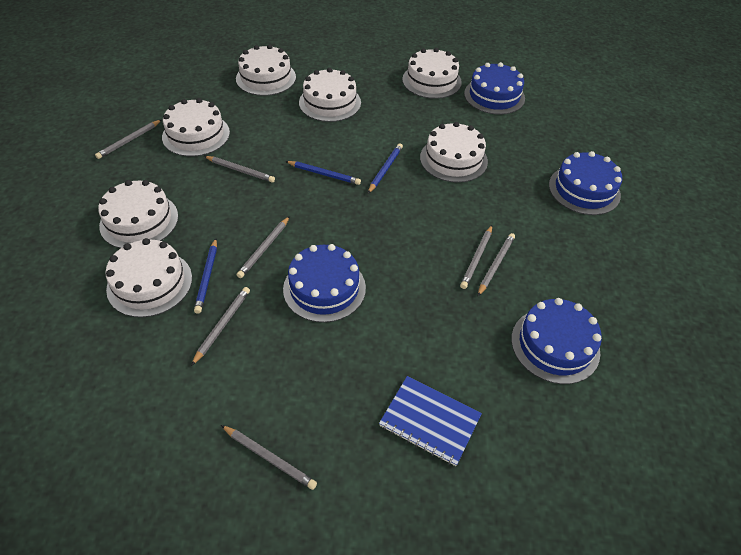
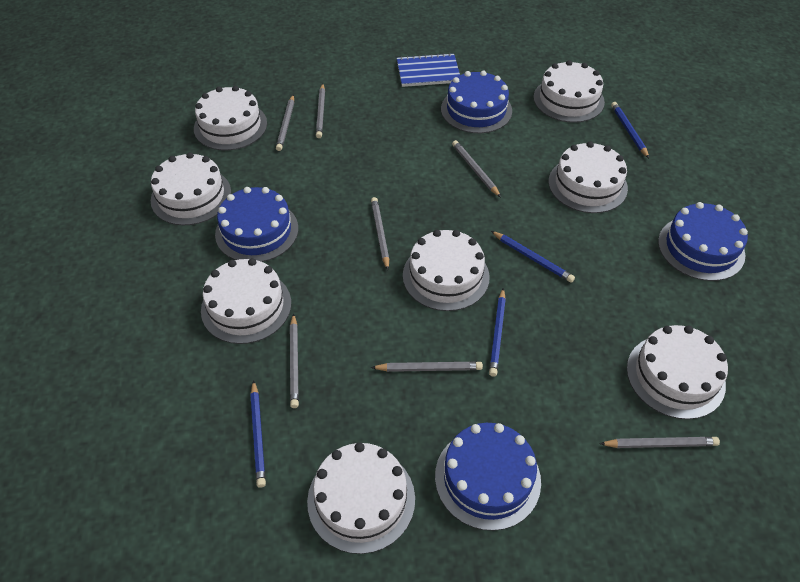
blue pencil: [194,239,217,314] [285,161,361,185] [368,143,403,193] = 3 -> [250,380,266,488] [489,288,506,377] [491,231,575,283] [611,102,649,158] = 4
white cake: [98,180,178,248] [105,238,192,317] [162,98,230,157] [236,45,296,96] [299,68,361,122] [402,48,462,99] [420,122,488,183] = 7 -> [151,152,231,225] [194,86,267,150] [201,258,291,344] [307,442,415,554] [403,230,490,311] [534,60,605,123] [549,141,628,213] [627,325,728,419] = 8

